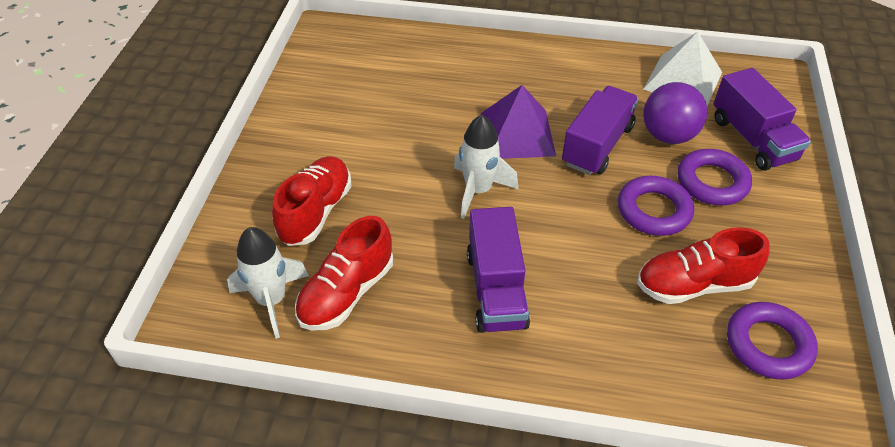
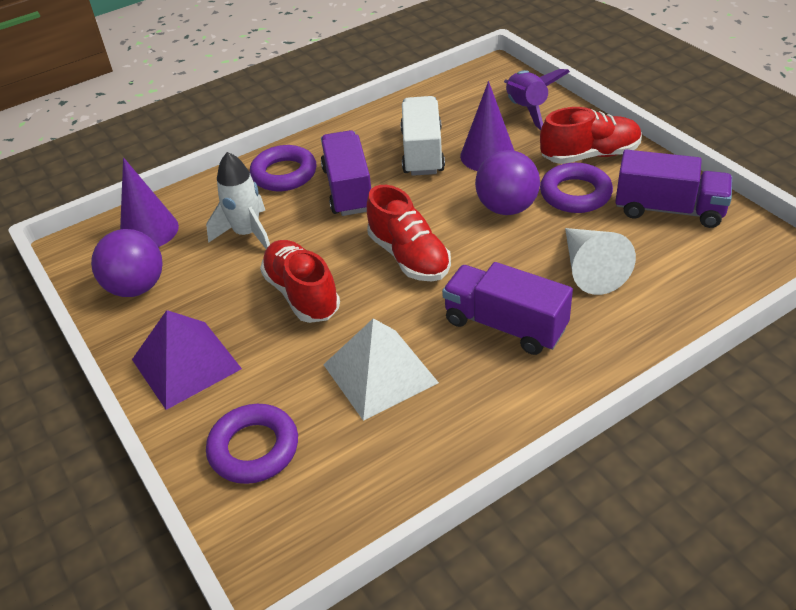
purple ball: [643,82,707,144] = 1 -> [91,229,163,297] [475,150,540,215] = 2
purple cone: none = 0 -> [120,157,179,247] [460,81,514,171] = 2
purple rocket: none = 0 -> [504,69,570,130] = 1
white cone: none = 0 -> [565,228,636,295] = 1
white rocket: [227,227,309,339] [454,115,518,219] = 2 -> [206,152,270,249] = 1
white truck: none = 0 -> [400,96,445,176] = 1

